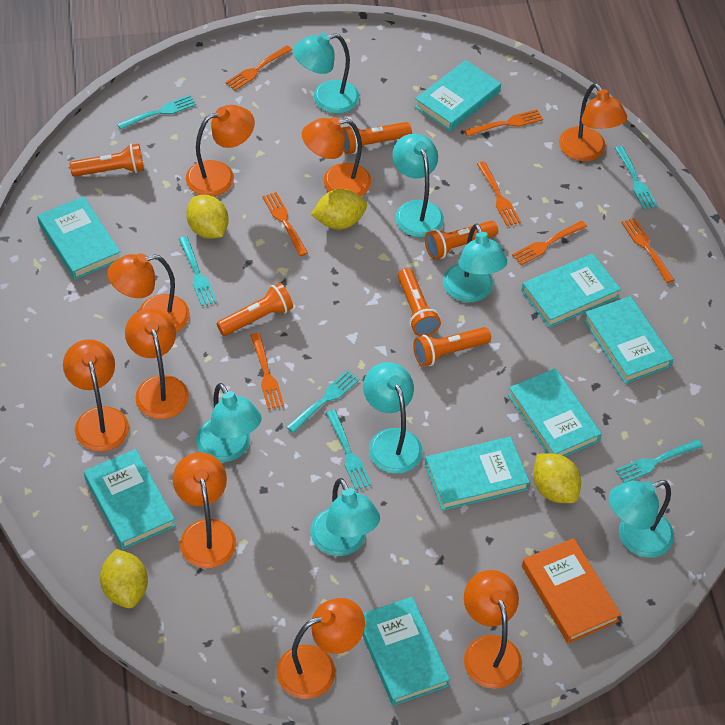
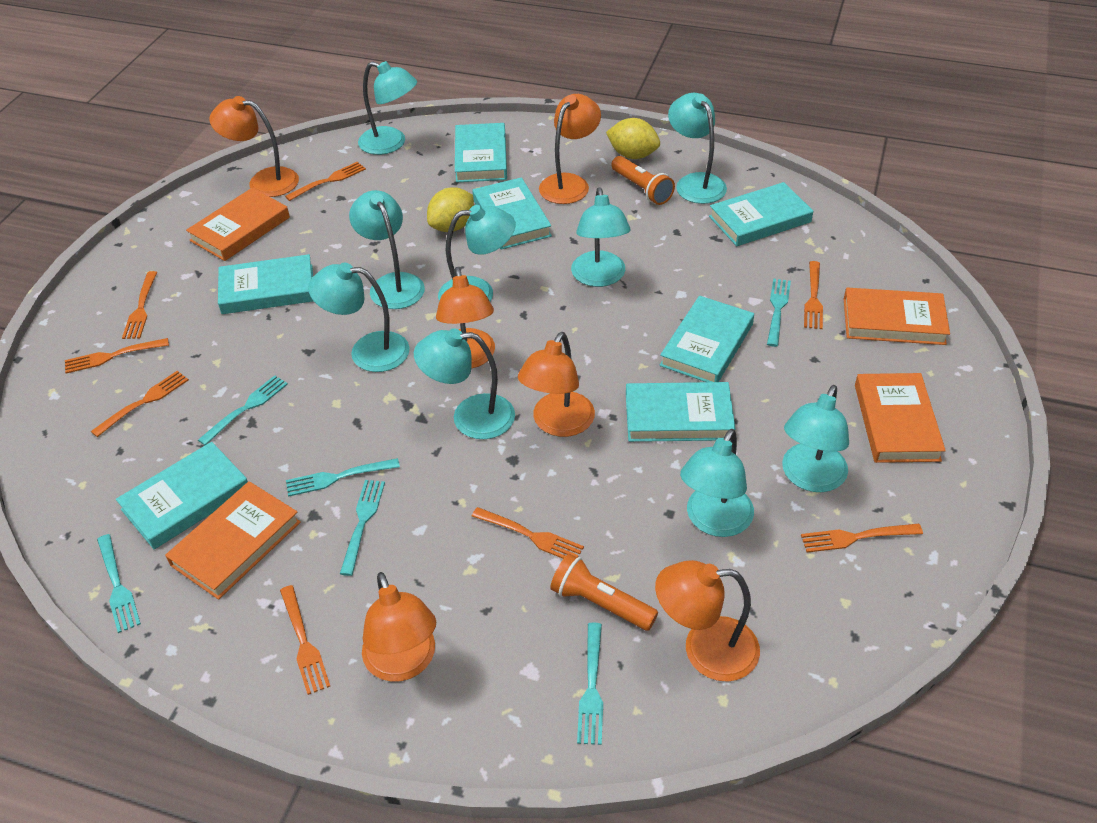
orange book: [522,538,621,644] = 1 -> [165,481,301,600] [186,188,290,261] [844,288,950,345] [855,373,946,463] = 4
orange flashlight: [69,143,144,177] [217,283,293,336] [342,122,412,154] [398,268,441,336] [413,327,491,367] [425,221,498,259] = 6 -> [550,554,658,631] [611,156,675,205] = 2
orange fork: [225,45,292,91] [250,333,284,410] [262,192,308,256] [464,109,543,137] [477,161,521,226] [512,221,587,265] [621,218,674,283] = 7 -> [65,338,169,373] [91,371,189,437] [122,271,157,339] [280,585,330,695] [285,162,366,201] [472,507,584,559] [801,524,923,553] [804,261,823,329] = 8
orange lamp: [63,339,129,452] [107,253,190,332] [125,308,189,419] [173,452,237,568] [186,105,255,196] [277,598,365,699] [302,117,372,196] [464,570,522,689] [559,83,627,161] = 9 -> [209,96,299,197] [362,572,436,682] [436,267,495,368] [518,332,595,437] [539,94,601,204] [655,560,760,682] = 6
turquoise book: [37,196,120,280] [84,449,175,550] [363,597,450,706] [415,60,501,132] [425,437,530,511] [508,368,602,456] [521,254,621,328] [584,296,673,384] = 8 -> [116,442,248,549] [218,254,313,314] [455,123,507,182] [472,177,552,250] [626,382,735,442] [659,296,754,382] [709,182,813,246] = 7
turquoise lamp: [196,383,262,462] [293,33,360,114] [311,478,380,556] [363,362,422,474] [392,134,444,237] [443,223,507,303] [609,480,674,558] = 7 -> [308,263,410,372] [349,190,425,309] [358,61,417,155] [414,328,515,439] [438,205,516,301] [571,188,631,287] [668,93,727,204] [680,429,754,537] [782,385,849,492] = 9
yellow lemon: [100,549,148,608] [186,195,229,239] [311,189,367,229] [533,454,581,503] = 4 -> [427,187,474,232] [606,118,660,159] = 2

